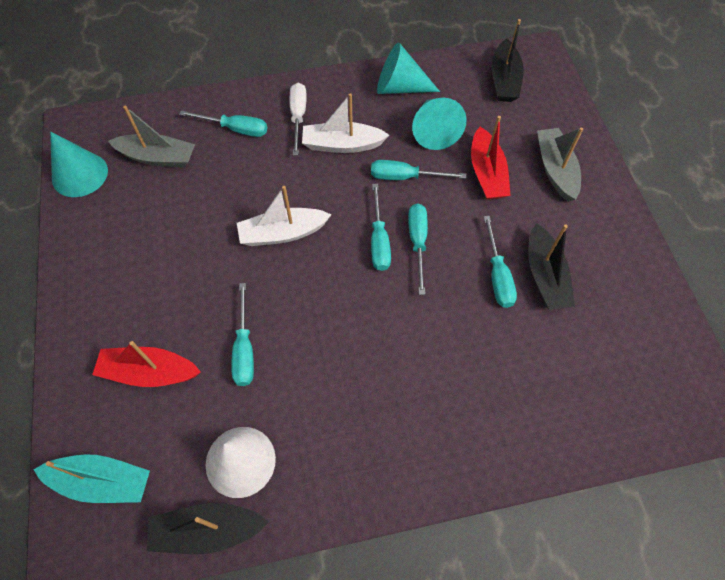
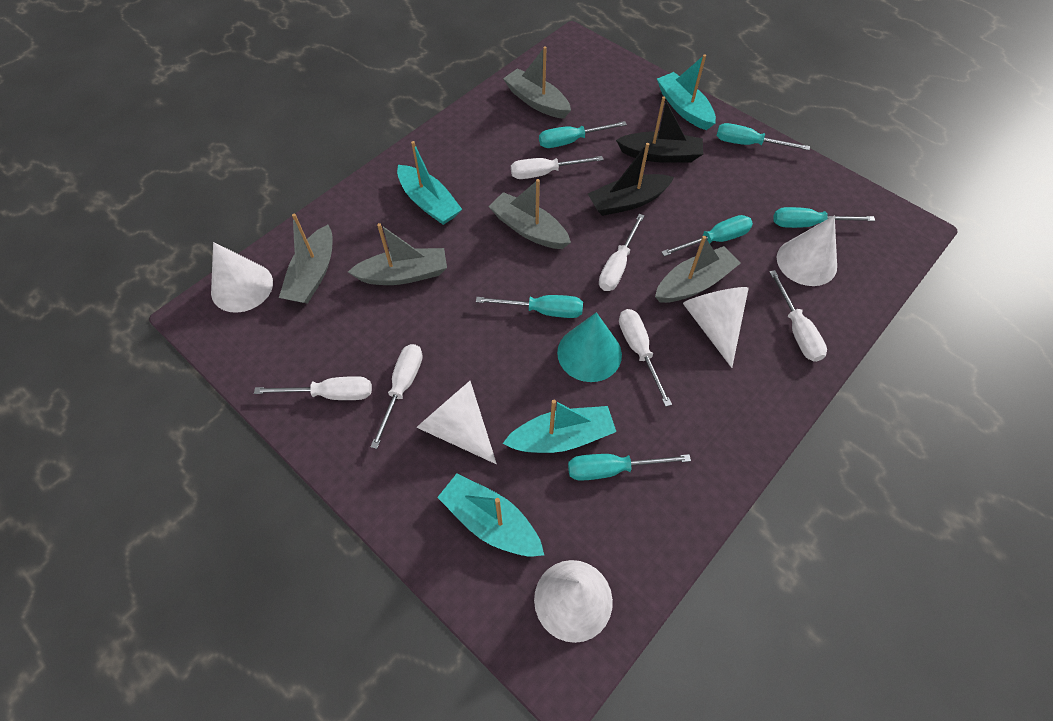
black boat: [147,503,269,554] [492,19,524,102] [528,223,575,310] = 3 -> [588,143,674,216] [616,96,703,163] = 2
grey boat: [108,105,195,168] [537,127,583,202] = 2 -> [279,214,332,304] [348,223,447,285] [488,179,571,249] [503,46,571,119] [655,236,741,303] = 5
red boat: [92,341,201,387] [471,116,511,200] = 2 -> none = 0
turquoise boat: [34,454,150,503] = 1 -> [397,141,462,225] [437,474,544,556] [502,400,616,453] [657,54,716,130] = 4
turquoise cone: [50,132,108,197] [377,42,440,94] [412,98,467,150] = 3 -> [557,312,622,382] = 1
white boat: [237,186,331,246] [302,93,389,153] = 2 -> none = 0
white cone: [206,427,276,498] = 1 -> [211,242,273,313] [416,381,497,464] [534,560,613,643] [683,287,749,368] [777,216,837,286] = 5
white screwdriver: [290,83,307,156] = 1 -> [254,376,372,400] [370,344,423,449] [511,156,604,179] [599,214,644,291] [619,309,672,407] [769,270,827,362] = 6

